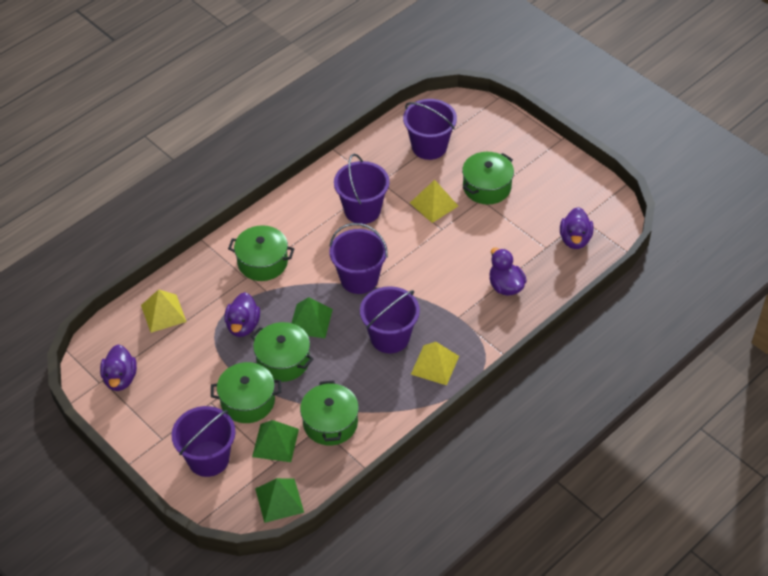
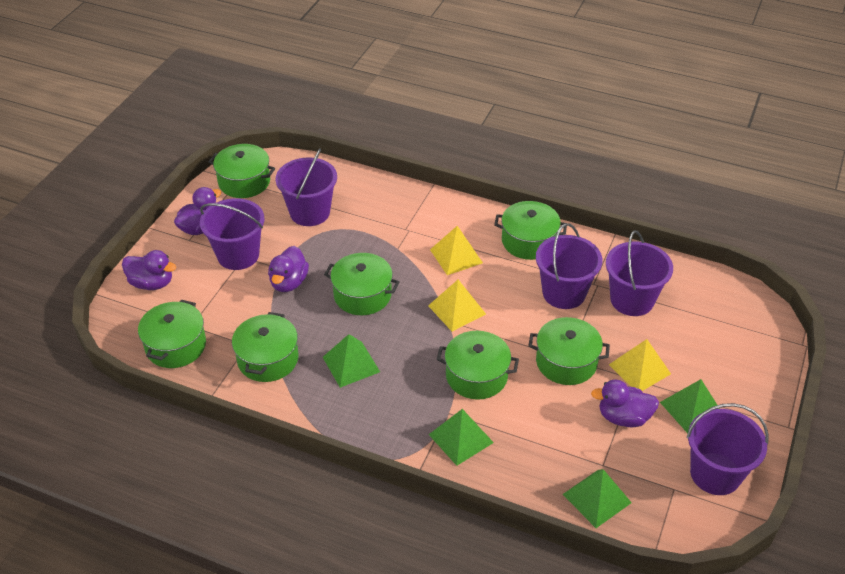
green pot: [211,362,281,423] [228,225,294,281] [251,322,314,382] [300,380,359,445] [462,152,514,204] = 5 -> [138,300,206,368] [209,144,275,198] [232,312,298,382] [324,253,400,315] [437,331,519,400] [494,201,567,260] [529,317,610,385] = 7
green pyramid: [252,420,299,462] [255,478,304,523] [292,297,333,338] = 3 -> [323,334,380,388] [428,409,494,466] [563,469,632,528] [660,379,720,433] = 4

